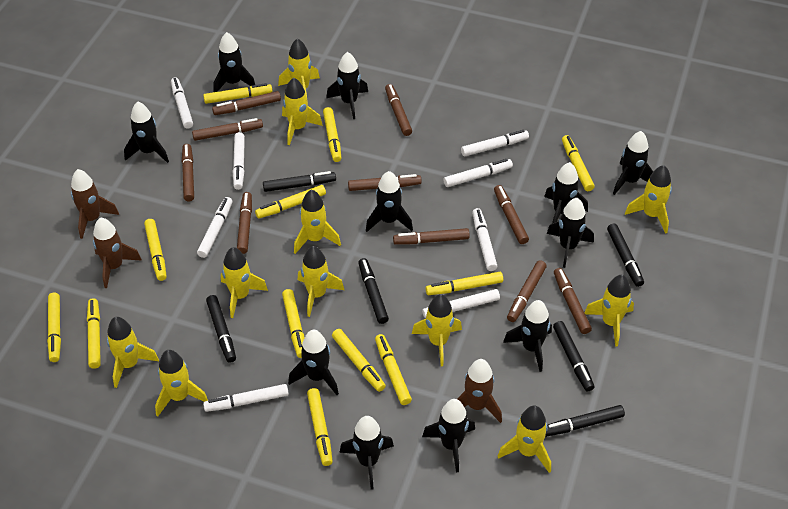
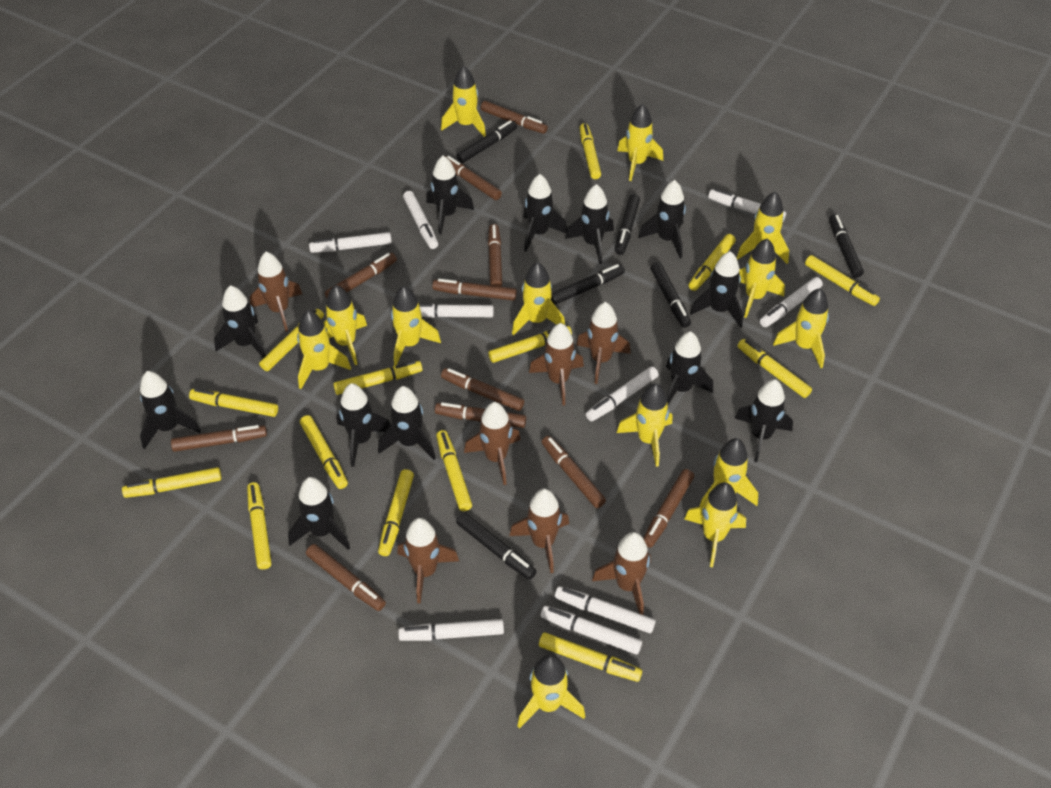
black rocket: [124,102,169,163] [213,32,255,92] [288,330,339,395] [326,52,368,119] [339,416,394,490] [366,171,413,232] [422,399,475,472] [503,300,552,372] [544,162,588,223] [547,198,594,268] [613,131,653,195] = 11 -> [140,371,201,449] [214,285,266,358] [288,477,350,550] [337,383,390,467] [378,386,436,460] [426,156,474,234] [524,174,567,251] [565,184,614,264] [638,180,686,258] [666,331,713,405] [690,251,743,328] [735,379,793,462] = 12
brown marker: [182,144,194,201] [192,118,263,141] [212,91,281,115] [237,192,252,254] [348,174,422,191] [385,84,412,136] [393,228,470,245] [494,185,529,244] [507,260,547,322] [554,268,592,334] = 10 -> [171,425,267,452] [306,544,386,611] [325,253,397,298] [432,279,517,301] [435,402,526,428] [441,368,524,411] [445,156,502,200] [481,101,548,134] [488,224,502,287] [542,436,606,508] [643,469,694,548] = 11
brown rocket: [71,169,119,239] [93,217,142,288] [457,359,502,423] = 3 -> [250,252,302,332] [397,518,459,604] [464,402,521,485] [509,489,569,573] [529,323,584,406] [577,302,631,384] [592,532,651,615] = 7
white marker: [171,77,193,129] [197,197,233,258] [203,384,289,412] [233,132,245,190] [422,289,500,318] [444,159,513,187] [461,130,529,156] [472,208,498,271] = 8 -> [309,232,392,253] [398,619,504,641] [403,191,438,249] [419,304,494,318] [541,606,642,655] [555,586,656,633] [586,366,658,422] [708,189,786,221] [760,277,823,327] = 9
yellow marker: [47,293,61,362] [87,298,101,369] [144,219,167,281] [203,83,272,104] [255,185,326,219] [282,289,305,358] [307,388,333,466] [323,107,341,162] [332,329,386,392] [375,334,412,405] [425,272,503,295] [562,135,594,191] = 12 -> [122,467,221,498] [189,388,278,417] [247,482,272,569] [259,309,324,371] [300,415,348,489] [333,361,423,395] [378,469,414,556] [436,430,472,511] [488,326,572,363] [539,632,642,682] [580,123,601,179] [689,234,736,291] [737,339,812,398] [805,255,880,306] = 14
yellow rocket: [107,317,159,388] [155,350,208,417] [221,247,268,318] [278,38,320,103] [282,78,323,145] [294,189,341,254] [298,246,344,317] [412,294,462,366] [498,405,551,473] [584,275,634,347] [625,165,672,234] = 11 -> [297,310,351,389] [323,285,367,365] [391,286,441,365] [441,65,486,137] [512,262,565,336] [517,654,585,729] [617,104,663,181] [617,383,672,467] [684,482,746,567] [699,438,758,507] [737,192,789,264] [739,238,785,318] [773,288,829,368] = 13

